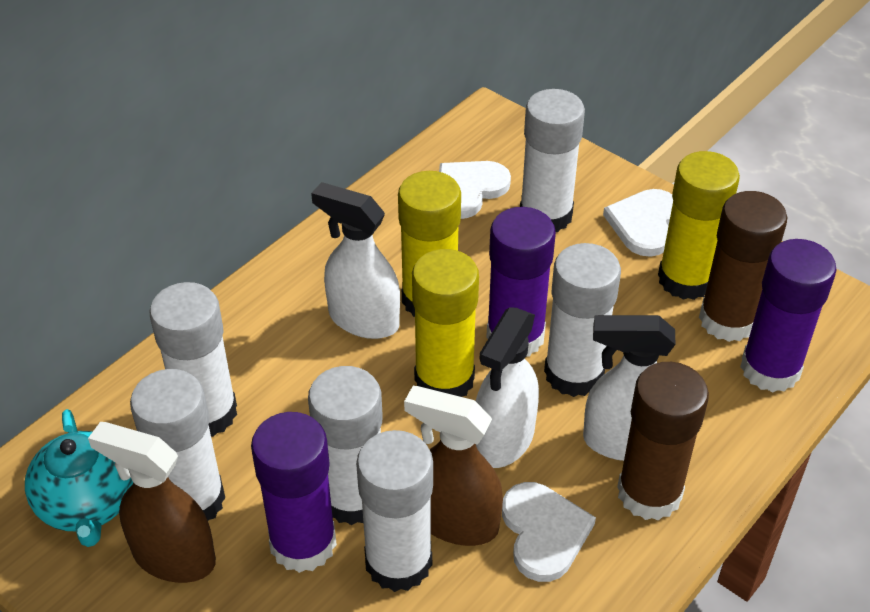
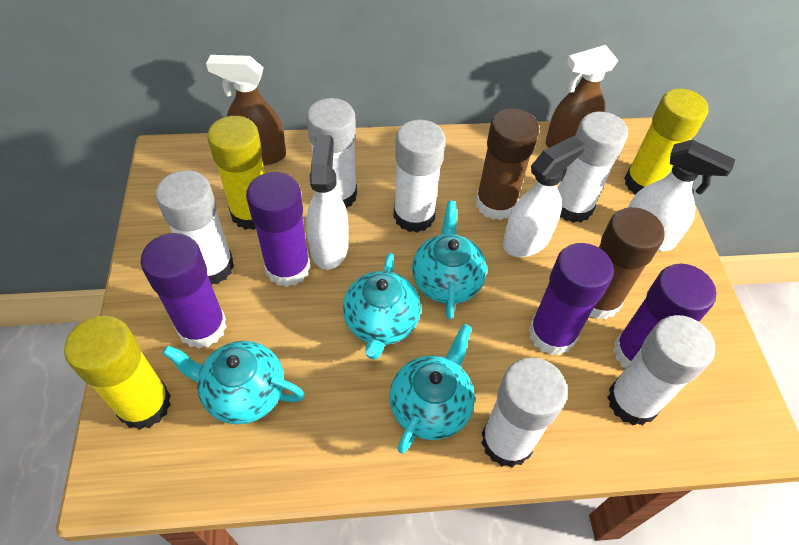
purple glue stick: [251,412,337,573] [486,207,556,357] [740,239,837,392] = 3 -> [141,233,227,349] [246,172,311,287] [529,243,614,355] [613,264,716,368] = 4
turquoise teapot: [25,409,134,547] = 1 -> [162,341,305,425] [343,253,421,360] [390,324,475,454] [412,201,487,319] = 4
white heart: [439,161,511,219] [502,482,596,582] [603,189,673,257] = 3 -> none = 0

